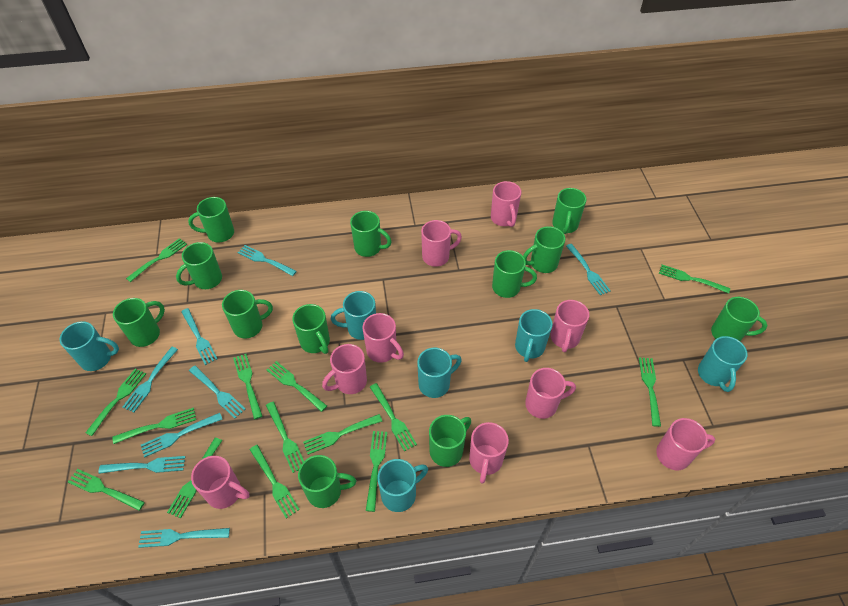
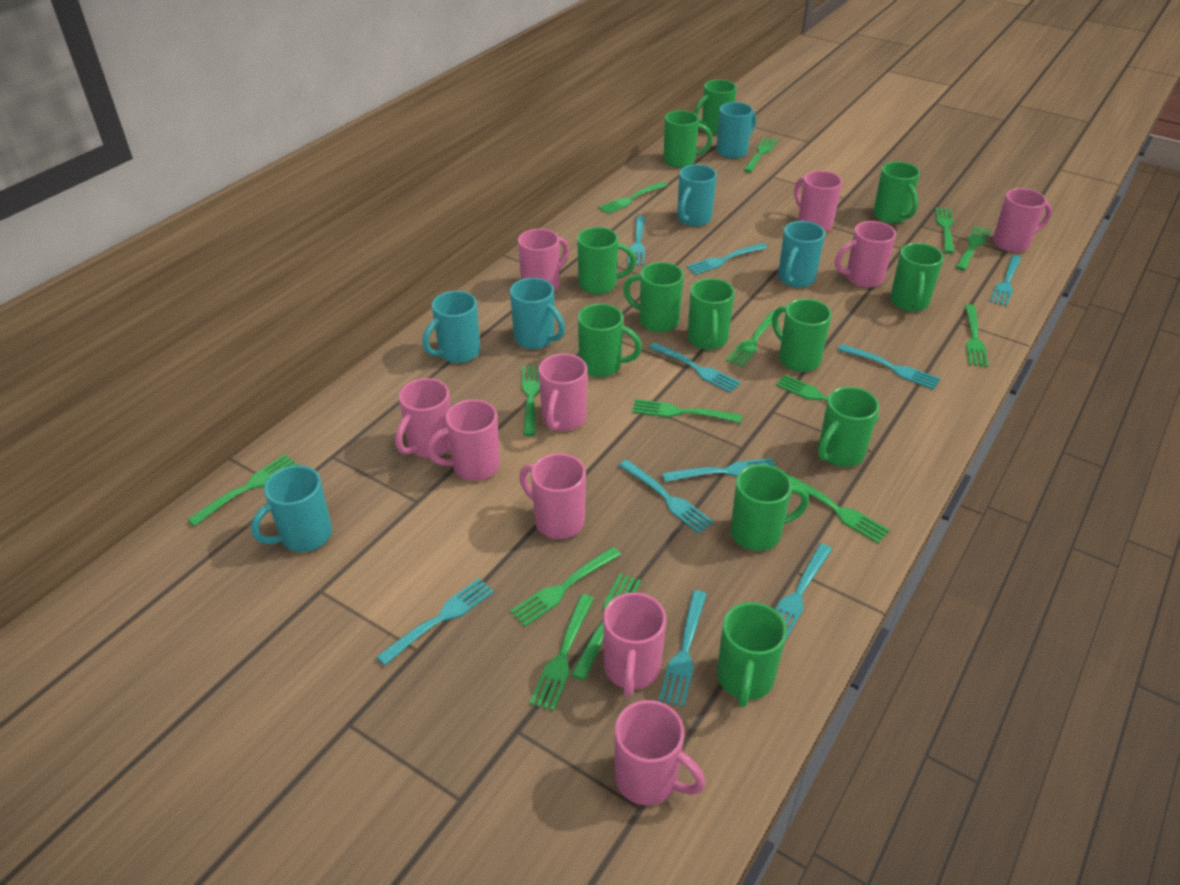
pink mug: [191,456,250,509] [322,344,367,394] [363,313,404,363] [421,220,462,267] [469,422,509,484] [491,181,521,227] [525,368,576,419] [550,300,589,352] [656,418,715,470] = 9 -> [395,378,451,458] [427,399,500,481] [518,229,569,291] [519,453,586,539] [539,353,587,431] [603,592,666,697] [615,700,705,805] [794,171,842,232] [835,221,896,288] [993,188,1052,252] = 10
turquoise fork: [98,456,186,474] [122,347,178,412] [138,528,230,548] [141,413,223,458] [181,308,218,365] [189,365,246,419] [237,245,297,276] [566,244,611,295] = 8 -> [376,578,494,666] [618,459,714,534] [627,216,646,265] [649,342,741,393] [659,590,707,707] [662,458,777,482] [687,243,767,275] [775,543,832,641] [838,344,941,390] [990,255,1022,306] = 10

